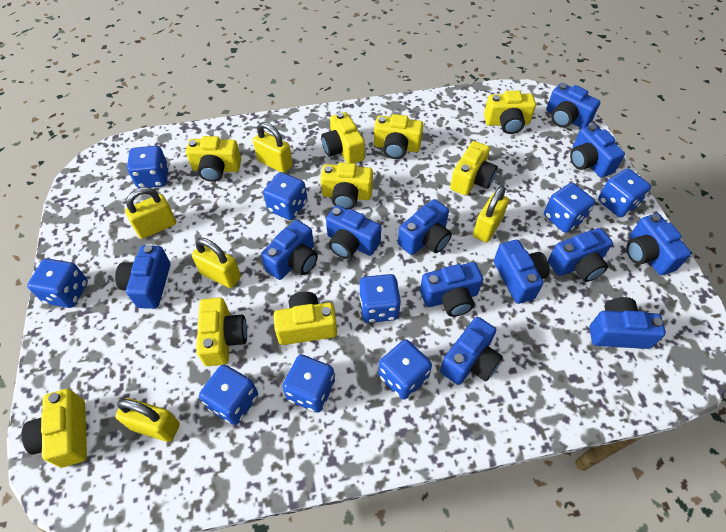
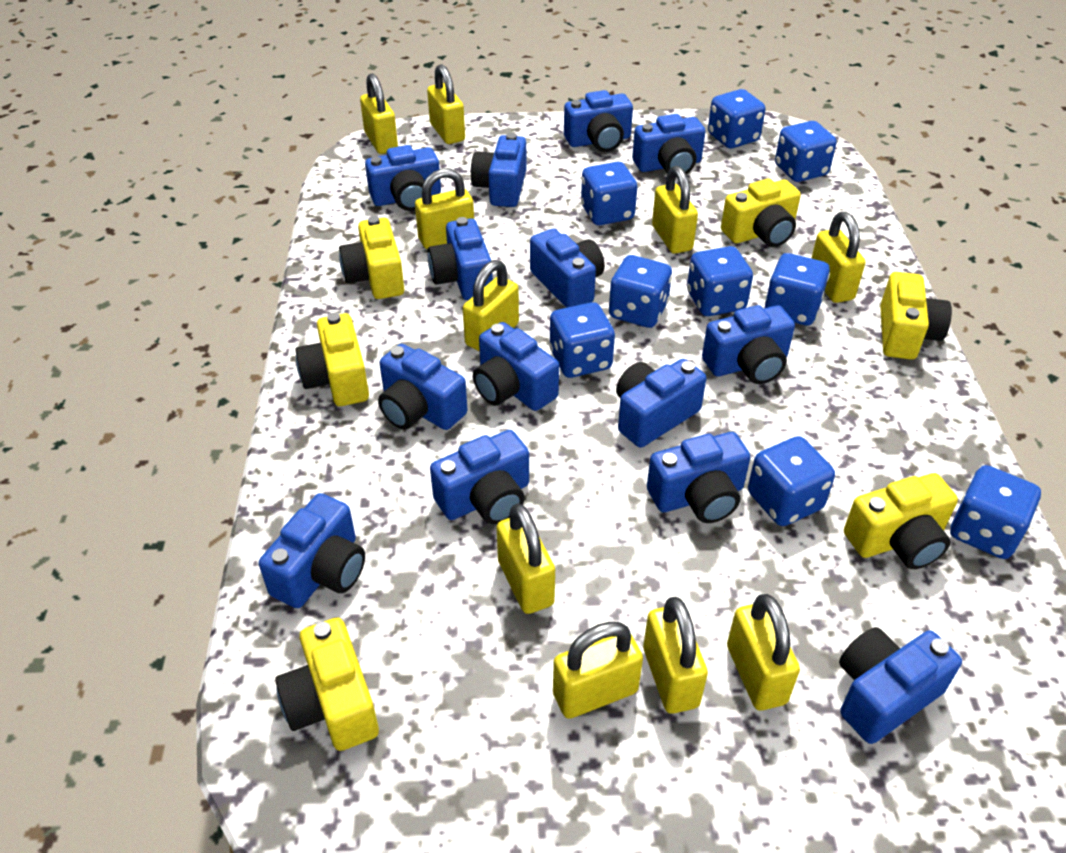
blue camera: [115,245,170,309] [261,220,318,280] [326,205,381,259] [398,199,452,255] [420,262,483,317] [440,317,503,385] [494,240,550,304] [546,83,600,128] [548,228,613,282] [570,124,625,178] [589,297,666,349] [627,213,691,275] = 12 -> [259,493,365,608] [365,145,441,211] [378,344,468,430] [428,217,493,300] [430,430,529,524] [471,133,526,207] [473,322,559,411] [530,229,605,308] [564,90,633,152] [616,359,706,448] [632,114,705,174] [647,432,751,523] [702,305,795,384] [839,627,962,744] = 14
yellow camera: [21,389,87,468] [186,136,241,182] [196,298,247,366] [273,292,337,345] [321,112,365,163] [321,162,373,209] [374,114,423,159] [450,141,498,195] [484,91,536,134] = 9 -> [275,618,379,751] [295,313,369,406] [339,216,404,299] [721,179,801,247] [844,473,958,569] [880,272,952,360] = 6
yellow padlock: [115,398,180,442] [125,187,176,239] [192,238,241,288] [253,122,293,173] [473,186,509,242] = 5 -> [360,73,398,154] [415,168,474,249] [427,64,465,144] [463,260,519,352] [497,503,555,614] [553,622,643,719] [643,597,708,714] [652,166,698,254] [727,594,800,711] [811,212,865,303] = 10

